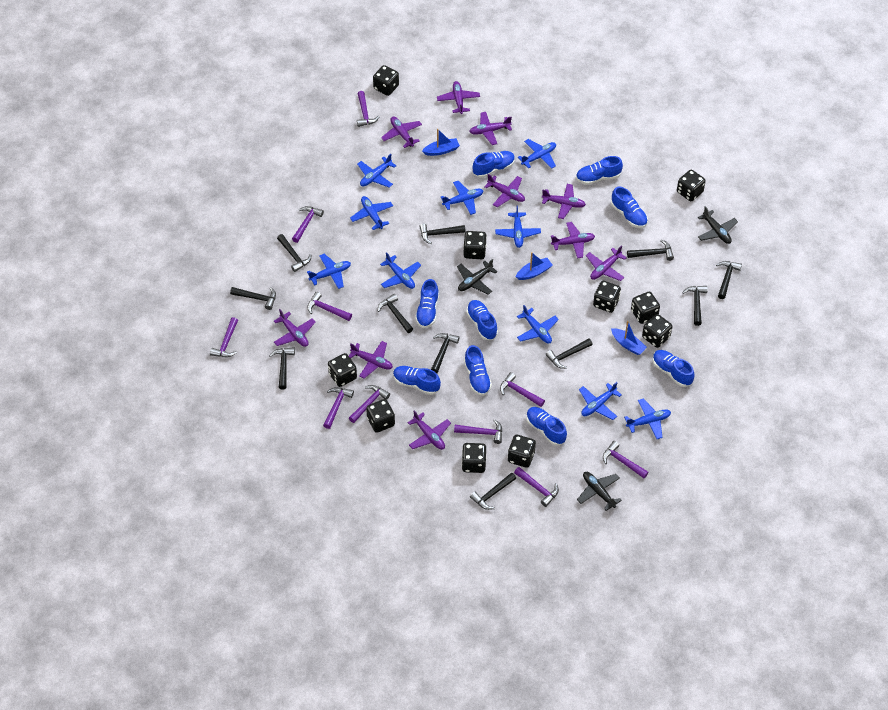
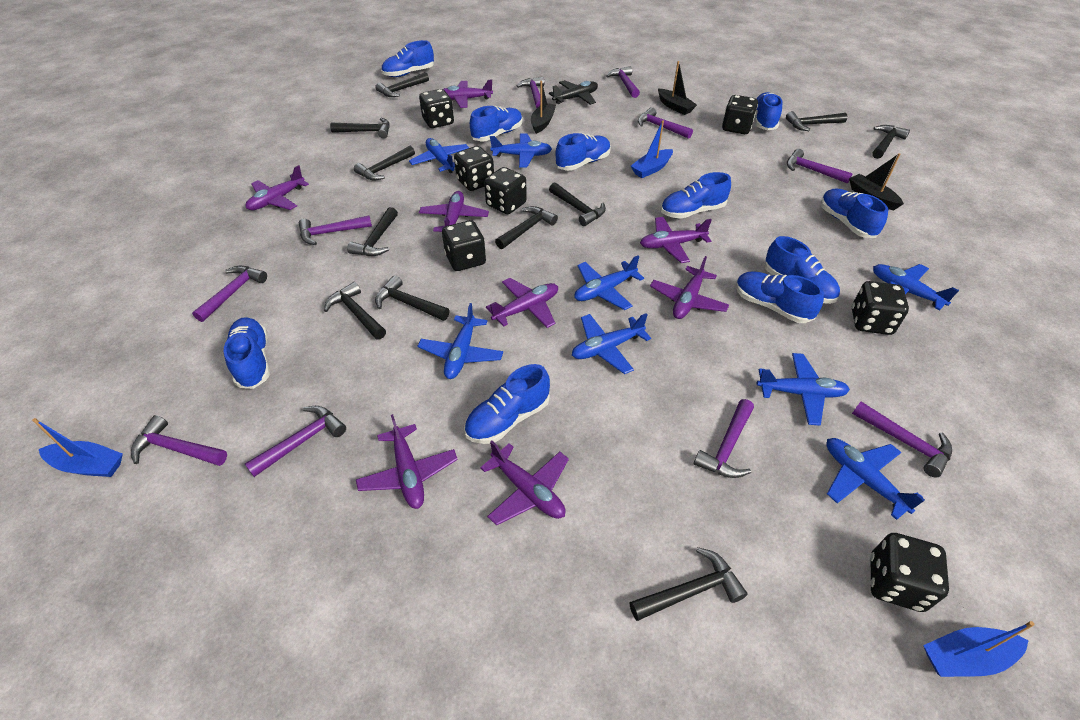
black boat: none = 0 -> [531,81,556,134] [658,61,697,115] [849,153,904,210] = 3
black dice: [328,353,357,387] [366,399,395,433] [373,65,399,96] [462,443,486,473] [463,231,487,259] [508,435,536,468] [593,281,621,313] [631,291,660,324] [642,314,672,348] [677,170,706,201] = 10 -> [419,89,454,128] [442,220,486,271] [454,146,494,191] [484,167,527,214] [722,95,758,134] [852,281,909,335] [870,533,949,612] = 7
black plane: [457,259,497,295] [577,472,622,511] [698,206,738,244] = 3 -> [549,80,598,105] = 1
blue plane: [307,254,351,289] [350,196,393,230] [357,154,396,187] [380,252,421,289] [441,181,483,215] [495,205,541,248] [517,305,559,344] [518,139,556,169] [579,382,621,420] [624,399,671,439] = 10 -> [409,138,469,173] [418,303,503,379] [490,133,552,167] [572,313,651,374] [574,255,644,310] [757,353,850,426] [826,438,925,520] [873,264,959,310] = 8
blue shoe: [393,366,441,395] [415,279,439,328] [464,345,492,396] [466,300,498,340] [472,151,515,178] [526,407,567,446] [576,156,623,185] [611,187,648,228] [653,350,695,387] = 9 -> [224,317,270,389] [381,40,434,77] [464,364,550,444] [470,106,523,142] [555,133,611,171] [661,172,731,219] [736,271,824,323] [755,92,783,131] [765,236,840,304] [821,188,888,238] = 10
purple plane: [274,309,316,347] [349,341,393,379] [381,117,422,148] [408,410,451,450] [437,81,480,114] [469,112,512,145] [484,174,525,207] [542,184,586,219] [551,222,595,259] [586,245,627,281] = 10 -> [246,165,309,210] [356,414,458,509] [419,191,489,232] [444,80,493,108] [480,441,569,526] [486,278,558,328] [640,217,712,263] [650,256,729,319] = 8

